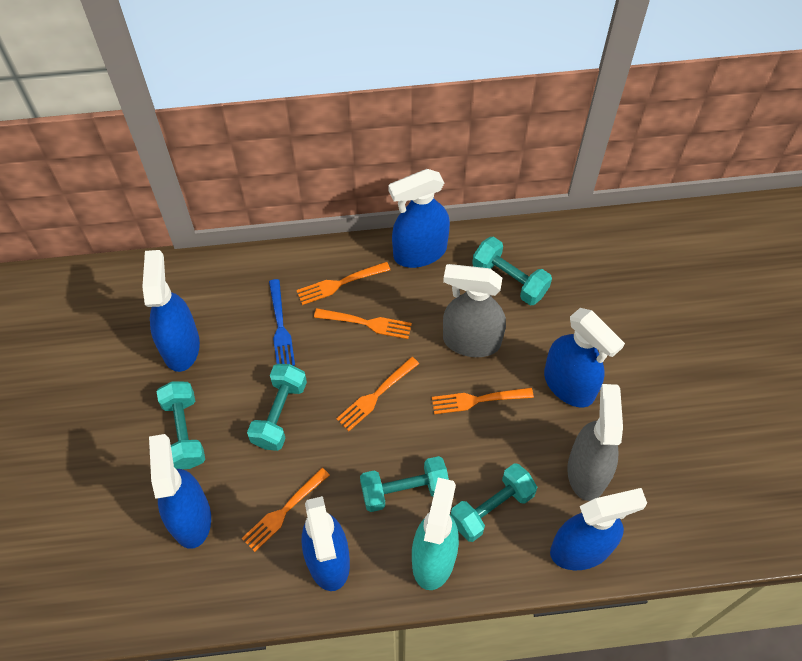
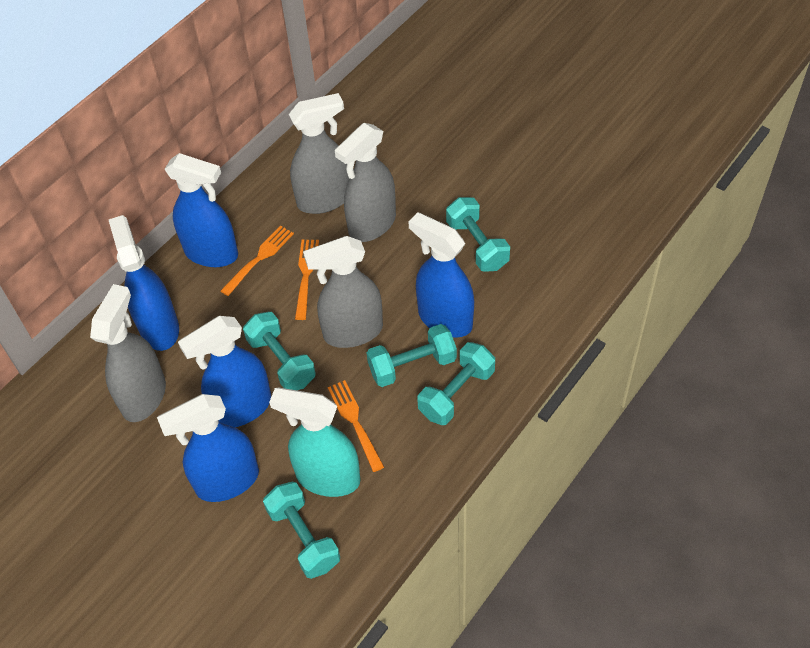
blue fork: [269,279,295,366] = 1 -> none = 0
blue spray bottle: [142,250,200,372] [149,434,211,549] [302,496,350,591] [388,169,450,268] [544,308,625,407] [550,488,647,570] = 6 -> [109,215,179,351] [157,394,259,502] [165,153,238,267] [178,316,271,427] [408,212,474,338] = 5
grey spray bottle: [443,264,506,357] [567,384,623,501] = 2 -> [90,284,166,422] [289,93,349,214] [303,236,383,348] [335,123,396,242] = 4
orange fork: [242,468,330,552] [296,262,390,305] [314,308,412,339] [336,357,419,431] [432,388,534,414] = 5 -> [221,226,294,296] [295,240,319,320] [328,380,384,472] = 3

